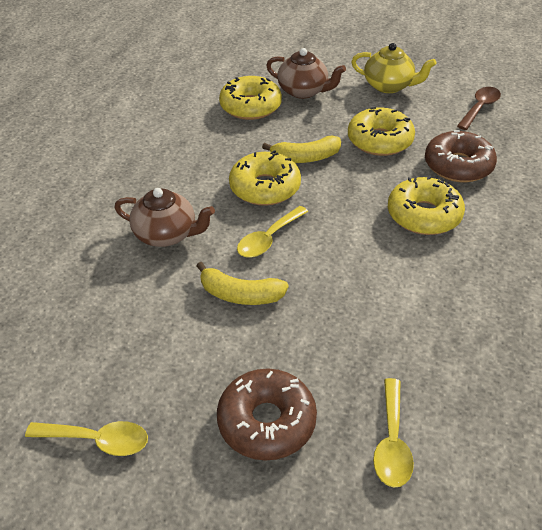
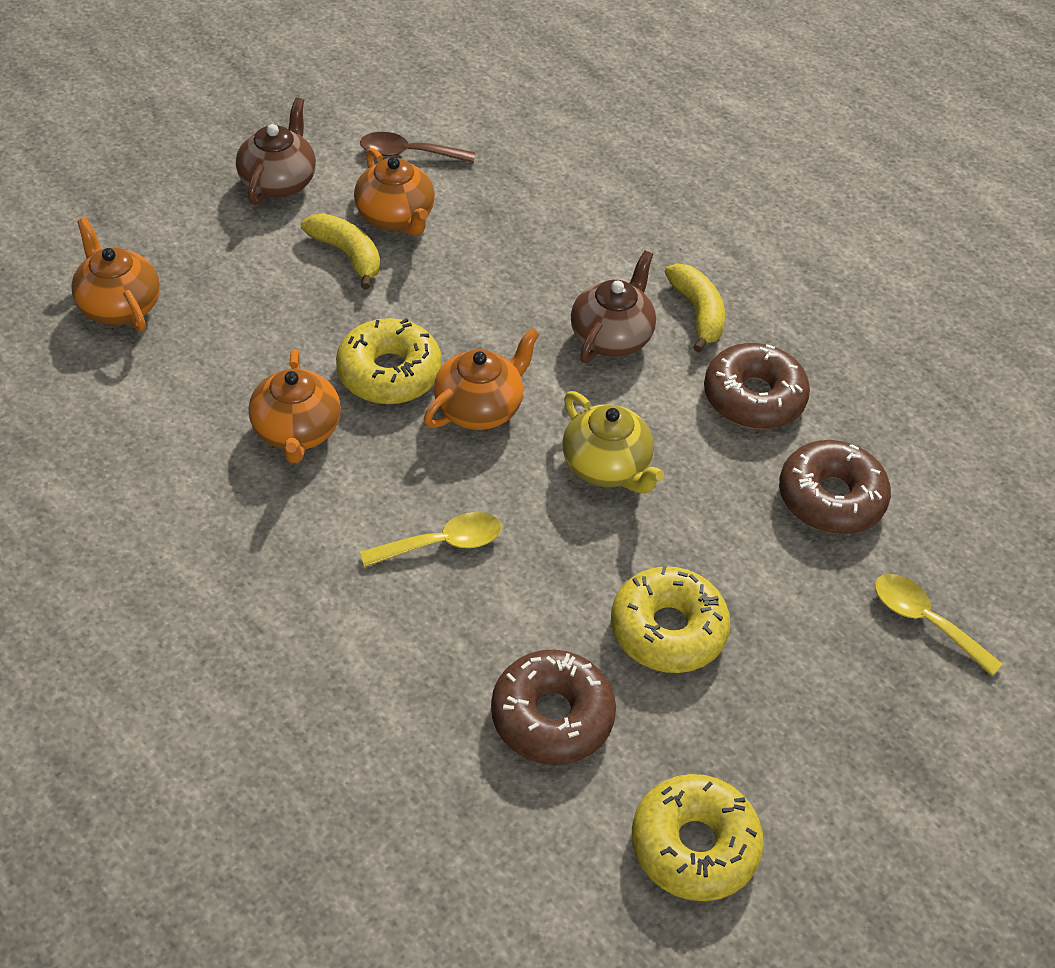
brown donut: [217,369,317,461] [425,130,497,182] = 2 -> [491,650,616,765] [704,343,810,429] [779,440,891,534] = 3
orange teapot: none = 0 -> [71,218,160,332] [249,349,341,464] [354,148,435,236] [424,328,540,430] = 4
yellow donut: [219,76,282,120] [229,150,301,206] [348,107,415,156] [388,176,465,235] = 4 -> [336,318,442,404] [611,566,730,673] [632,774,764,901] = 3
yellow spoon: [25,421,148,456] [237,206,308,258] [373,378,414,487] = 3 -> [360,512,501,567] [875,574,1002,676] = 2

